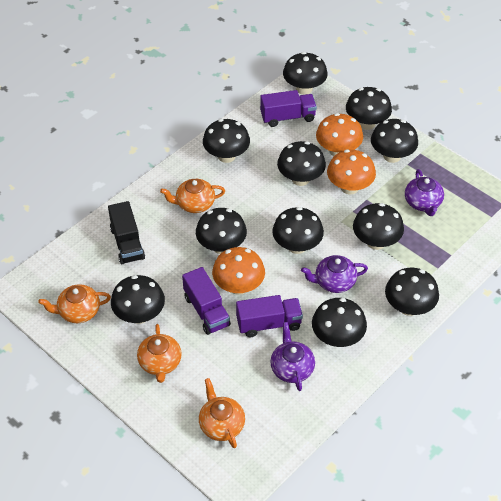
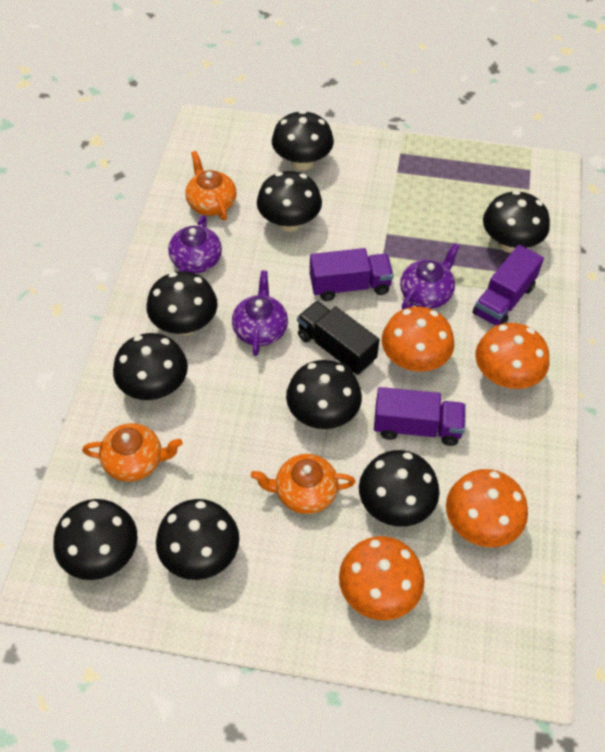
black mushroom: [111,275,165,324] [196,208,247,254] [203,119,250,163] [272,207,324,254] [277,141,326,186] [283,52,328,95] [312,298,367,347] [346,87,392,130] [353,203,404,250] [371,119,418,163] [385,268,439,316] = 11 -> [53,499,138,580] [113,333,188,400] [147,271,218,335] [156,499,240,580] [257,171,322,232] [272,110,334,171] [286,360,362,429] [359,450,440,527] [483,191,550,253] = 9
orange mushroom: [212,247,265,295] [316,113,363,156] [327,150,376,195] = 3 -> [339,536,424,620] [382,307,454,372] [446,469,528,547] [476,323,549,389] = 4
orange teapot: [38,284,111,323] [137,324,182,383] [160,179,225,213] [199,378,245,448] = 4 -> [82,423,183,482] [186,151,237,221] [251,454,355,514] = 3

